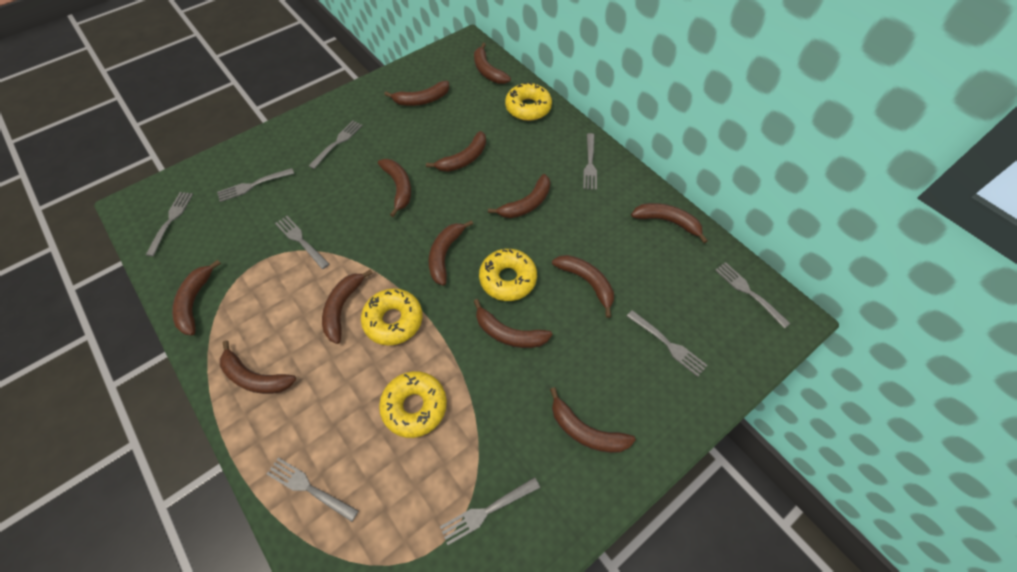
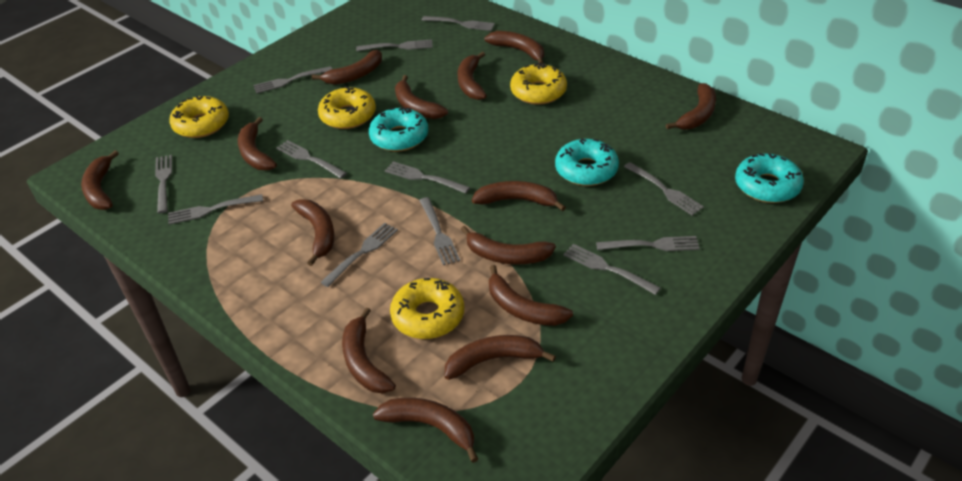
brown banana: [172,260,221,336] [220,340,296,394] [322,269,373,344] [378,159,411,217] [384,81,449,106] [426,131,486,172] [429,220,473,286] [473,299,552,348] [474,43,511,84] [488,174,550,218] [550,387,636,453] [552,255,614,318] [631,203,708,243] = 13 -> [81,150,119,210] [238,117,277,170] [291,199,335,266] [311,50,382,85] [342,307,396,394] [373,398,478,463] [395,75,448,119] [445,335,556,380] [458,52,487,100] [461,226,556,265] [472,181,566,211] [484,31,544,64] [489,265,573,326] [666,83,716,130] = 14
grey fork: [146,192,193,256] [217,168,294,202] [267,457,359,522] [275,216,329,269] [309,121,363,169] [440,477,540,545] [583,133,597,190] [627,310,707,377] [715,262,791,328] = 9 -> [155,155,172,213] [168,194,263,225] [253,66,332,94] [276,140,347,178] [320,223,398,287] [356,39,433,51] [385,161,470,194] [419,197,460,265] [422,16,495,31] [563,244,661,295] [596,236,700,251] [624,162,704,215] = 12
turquoise donut: none = 0 -> [369,107,428,152] [555,139,619,186] [735,153,804,203] = 3

